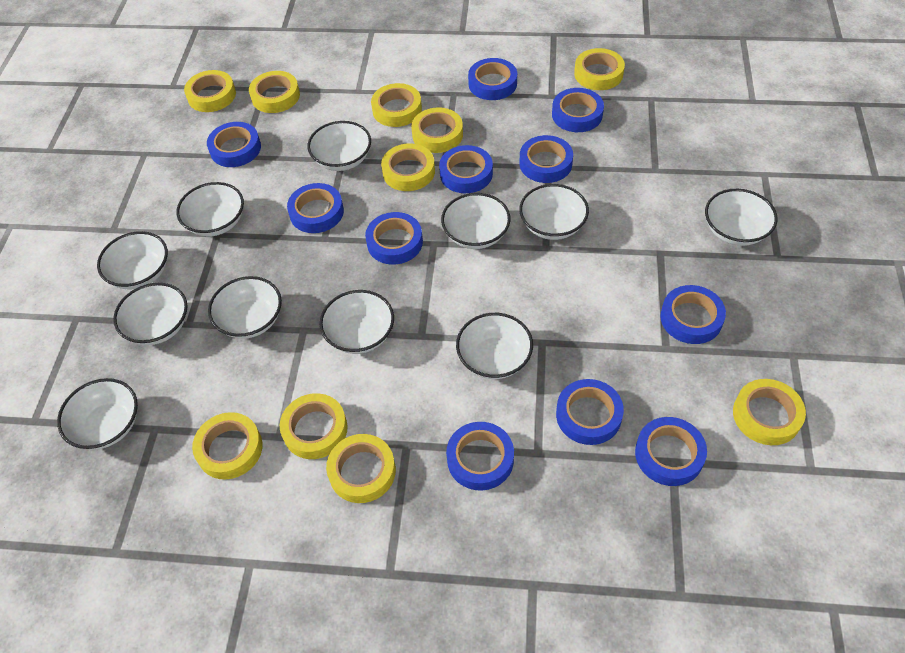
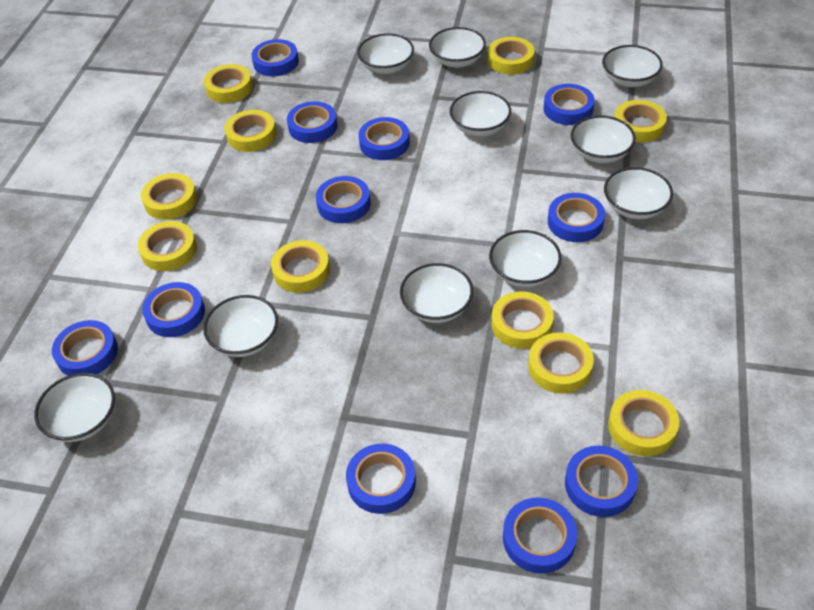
white bowl: [57,378,138,450] [97,231,168,289] [113,283,188,345] [176,182,244,237] [208,276,282,339] [307,121,371,171] [320,290,394,354] [441,193,511,249] [456,313,533,379] [519,184,589,240] [705,189,778,246] = 11 -> [34,373,115,442] [203,295,278,357] [357,33,414,74] [400,263,473,323] [429,27,486,68] [450,91,511,136] [489,230,561,287] [570,115,636,163] [602,45,663,87] [604,167,673,219] = 10

